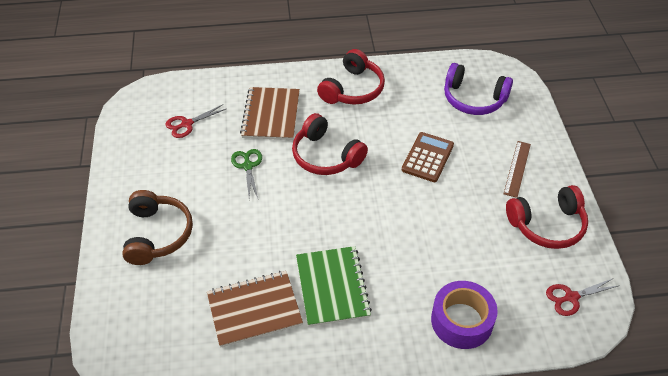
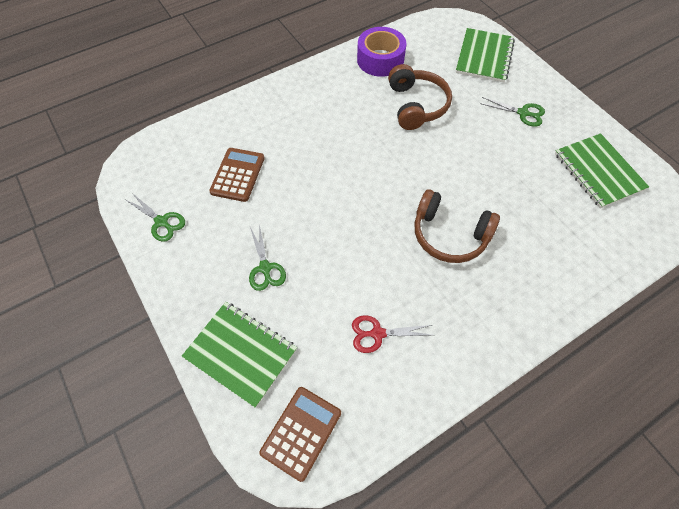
brown calculator: [402,132,454,182] = 1 -> [209,148,265,202] [259,387,341,482] = 2
brown headphones: [122,190,193,265] = 1 -> [388,64,452,130] [414,189,500,263] = 2
brown notebook: [207,271,303,347] [240,87,300,140] = 2 -> none = 0
brown ruler: [504,141,531,198] = 1 -> none = 0
green notebook: [296,246,372,327] = 1 -> [182,302,297,408] [456,28,515,82] [555,133,649,208] = 3
green scissors: [231,149,262,198] = 1 -> [126,193,185,242] [249,224,286,291] [480,97,545,127] = 3
purple headphones: [444,63,513,115] = 1 -> none = 0
red headphones: [292,113,368,175] [317,49,385,105] [506,185,588,249] = 3 -> none = 0
red scissors: [166,105,226,138] [546,278,618,316] = 2 -> [352,315,432,353] = 1

